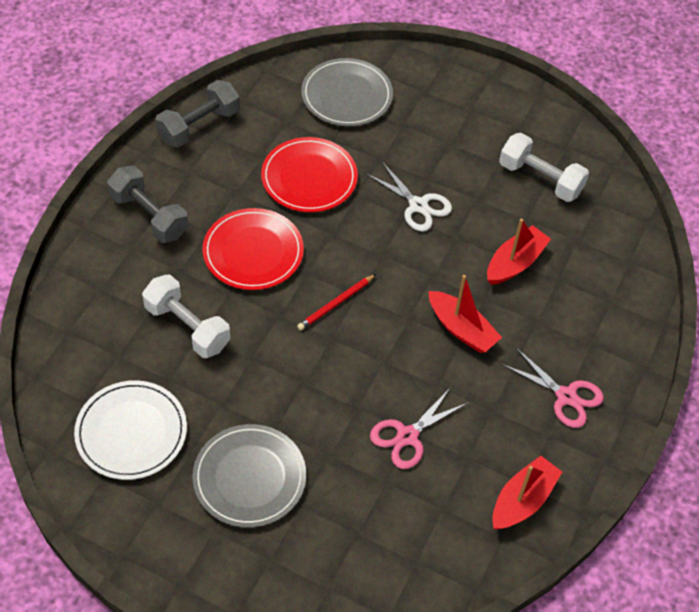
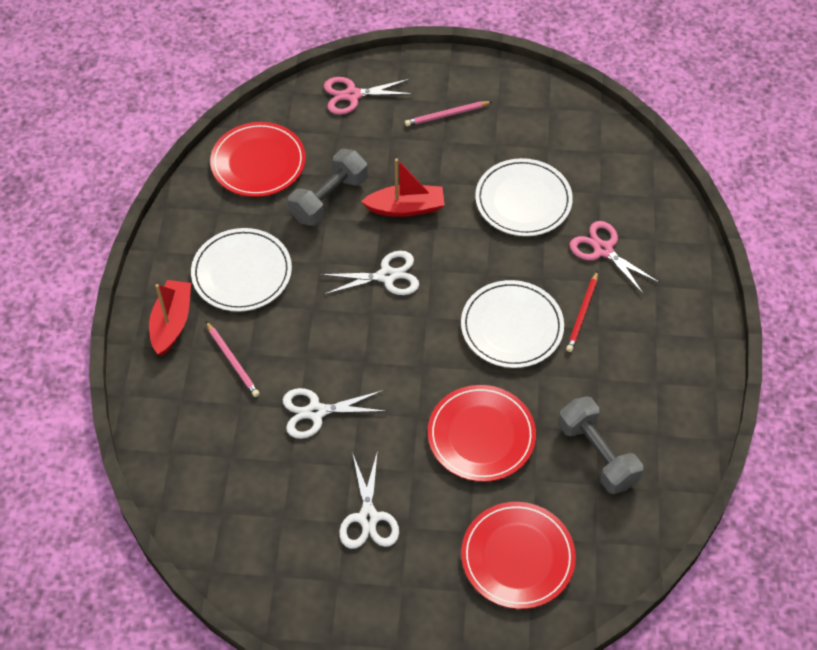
grey plate: [192,424,306,528] [301,58,393,126] = 2 -> none = 0
pink pencil: none = 0 -> [206,322,260,397] [405,101,492,126] = 2
red boat: [429,275,502,353] [487,219,551,285] [492,456,562,530] = 3 -> [149,280,191,356] [361,159,445,217] = 2
red plate: [203,208,304,290] [261,137,358,212] = 2 -> [210,122,306,197] [428,385,536,482] [461,502,576,609] = 3
white dumbbell: [142,275,230,358] [499,133,589,202] = 2 -> none = 0
white plate: [74,380,187,480] = 1 -> [191,228,292,312] [461,280,564,368] [475,158,573,236] = 3
white scissors: [366,162,452,232] = 1 -> [283,388,386,439] [320,251,419,295] [339,450,399,549] = 3

